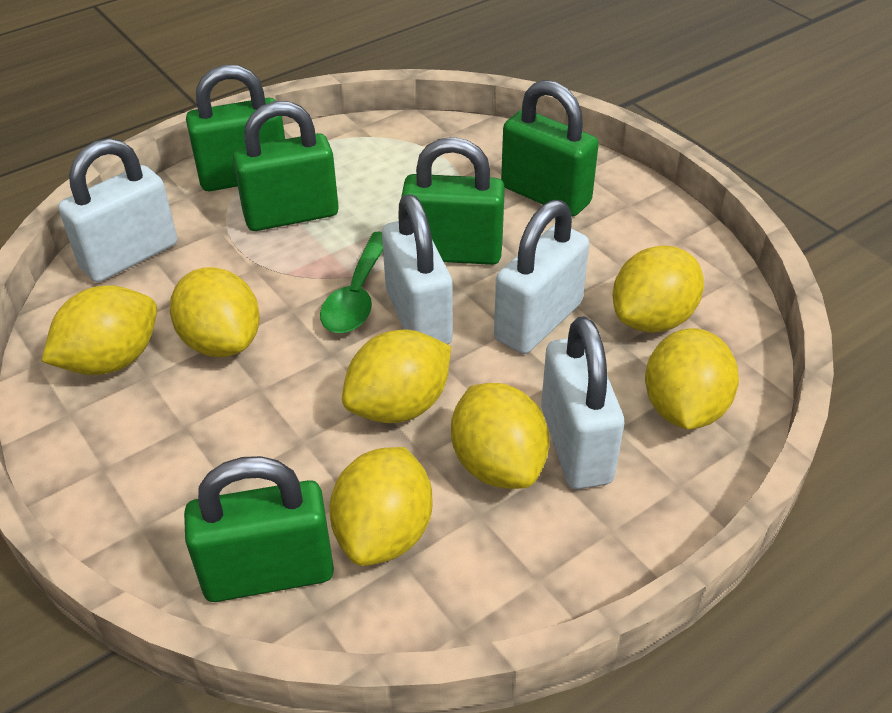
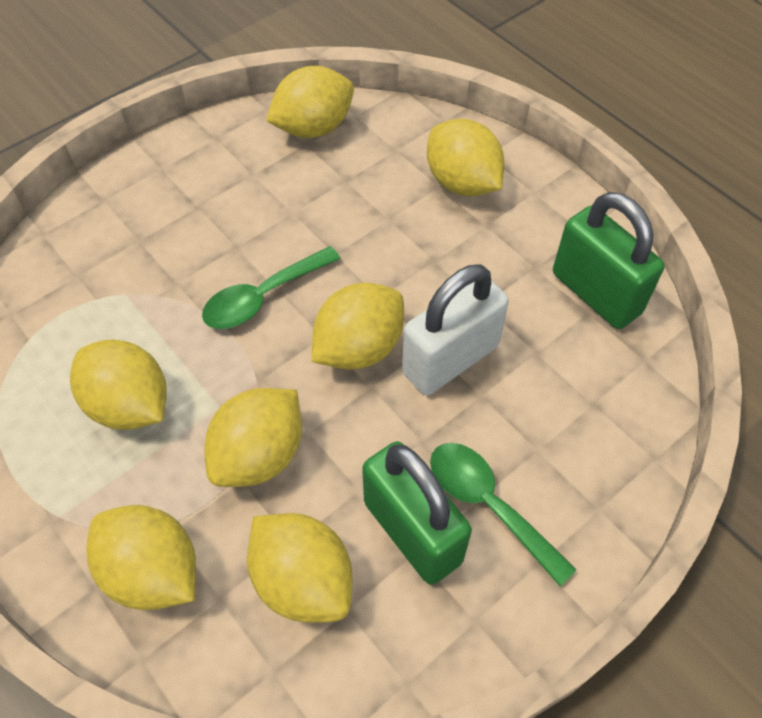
green padlock: [184,456,334,602] [186,65,285,191] [232,101,339,231] [401,137,505,265] [501,80,599,217] = 5 -> [362,441,472,585] [553,192,665,329] = 2
green spoon: [320,232,383,333] = 1 -> [202,246,340,329] [430,443,577,586] = 2
white padlock: [58,138,177,282] [382,194,453,344] [494,200,589,354] [541,316,624,489] = 4 -> [402,264,509,395] = 1

